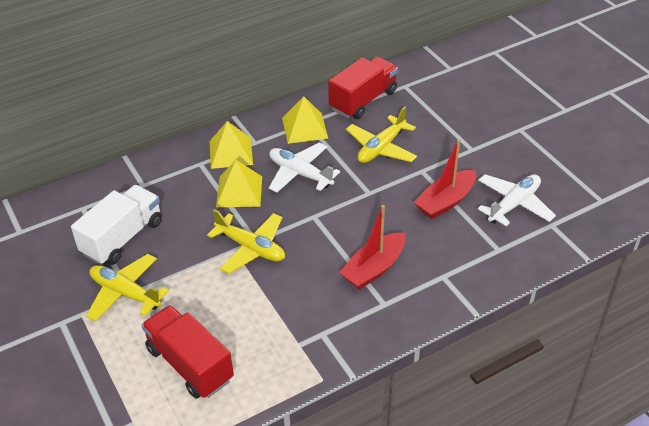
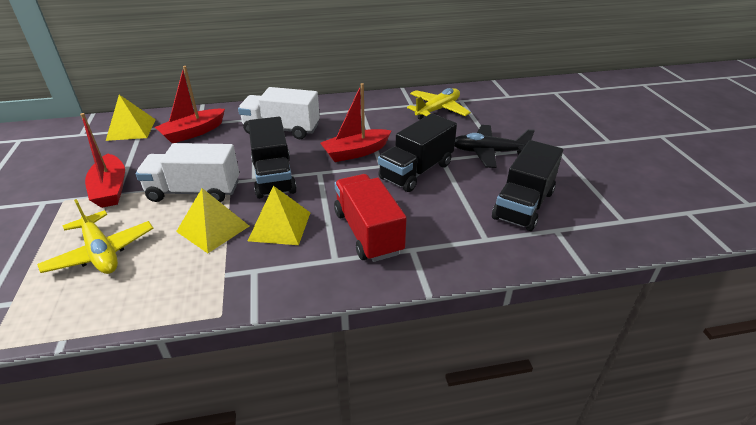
black plane: none = 0 -> [455,125,535,168] = 1
black truck: none = 0 -> [248,117,297,199] [378,113,457,192] [492,140,563,231] = 3
red boat: [339,205,405,290] [414,139,476,219] = 2 -> [80,113,125,208] [155,66,225,144] [320,83,392,162] = 3
red truck: [142,305,234,399] [328,56,398,119] = 2 -> [334,174,407,262] = 1
white plane: [269,142,340,193] [478,174,556,226] = 2 -> none = 0
white truck: [71,185,162,265] = 1 -> [135,143,239,202] [238,87,320,139] = 2
yellow plane: [86,254,169,322] [207,209,285,274] [346,106,417,163] = 3 -> [37,199,154,274] [407,88,471,120] = 2

